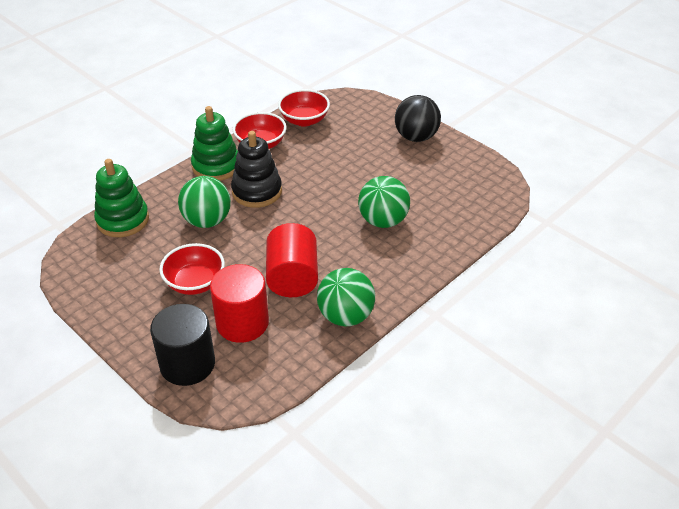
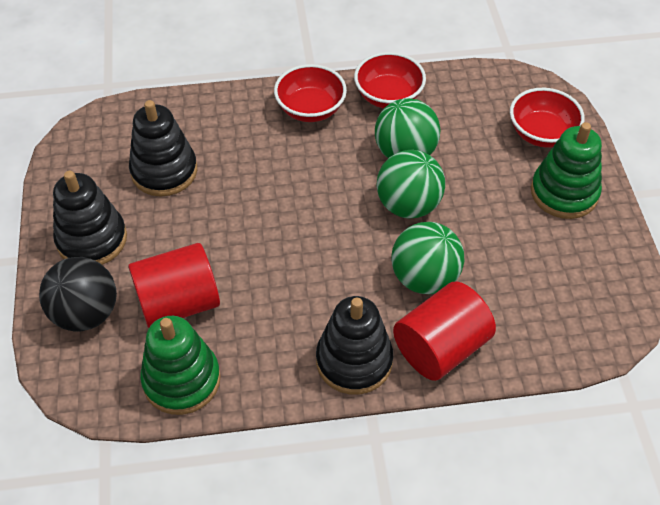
black cylinder: [150,304,215,386] = 1 -> none = 0
black stacking toy: [231,131,282,208] = 1 -> [53,171,127,265] [129,100,197,196] [316,296,393,395] = 3

